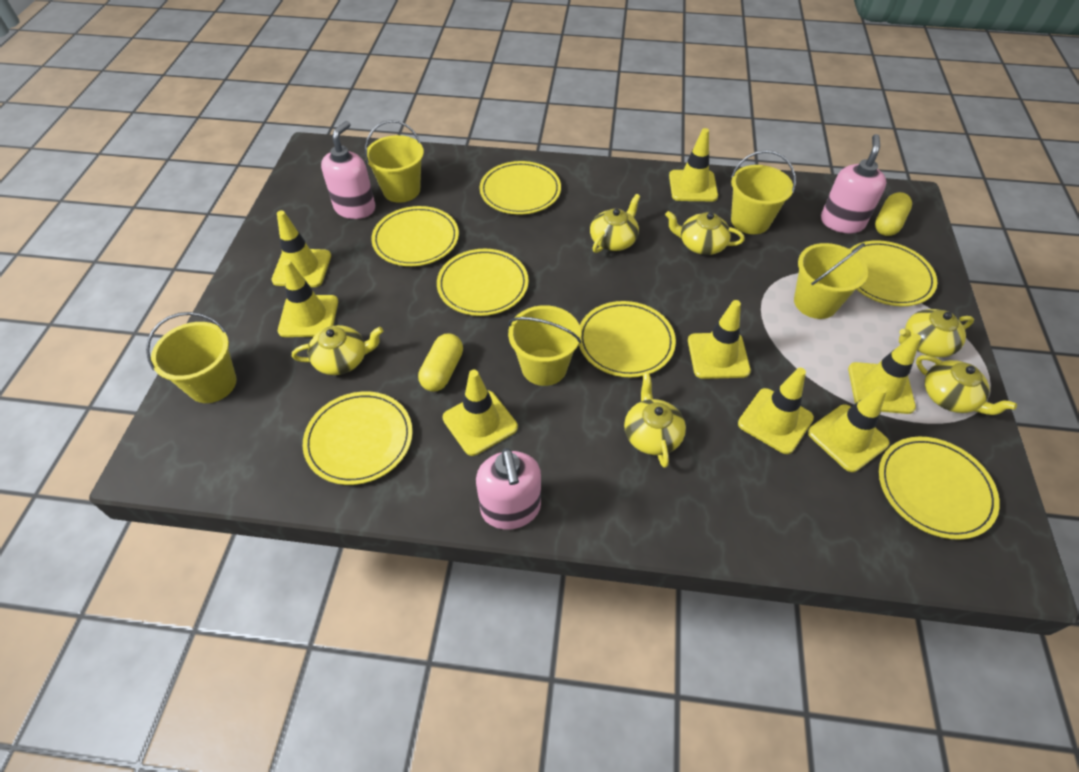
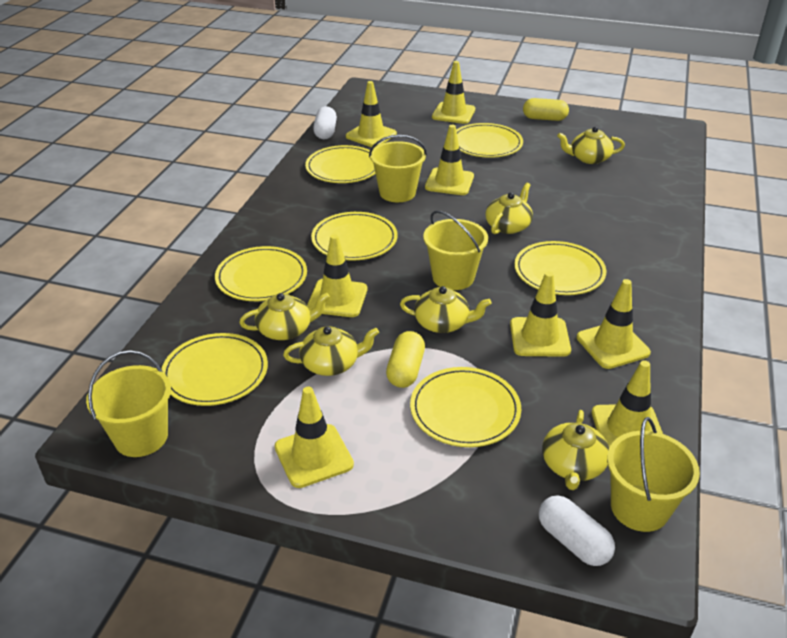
pink soap dispenser: [321,121,375,219] [476,448,541,530] [821,134,887,233] = 3 -> none = 0
white capsule: none = 0 -> [313,106,337,139] [539,495,615,566] = 2
yellow bucket: [146,312,236,403] [365,120,424,203] [508,305,581,386] [731,150,796,234] [794,243,868,319] = 5 -> [86,350,171,457] [369,135,427,202] [423,210,488,290] [607,417,700,532] = 4

